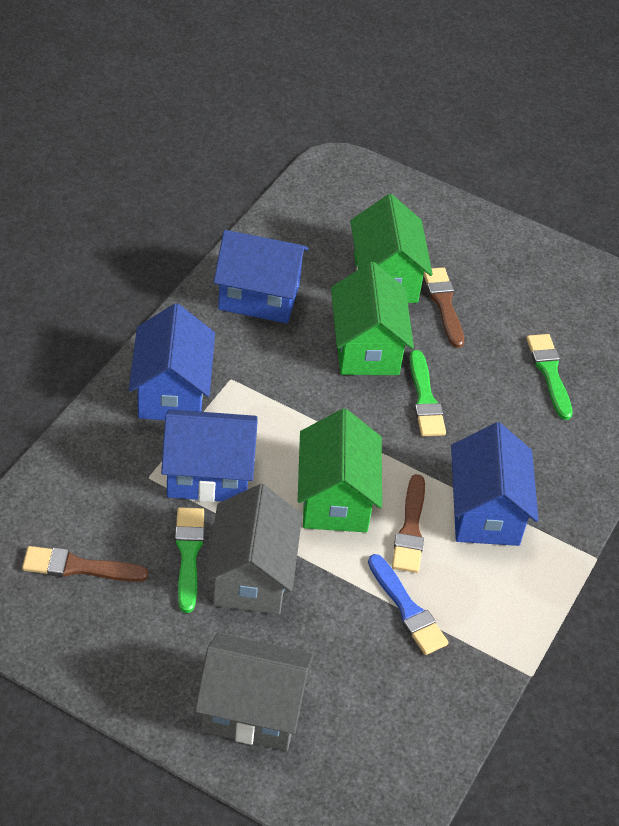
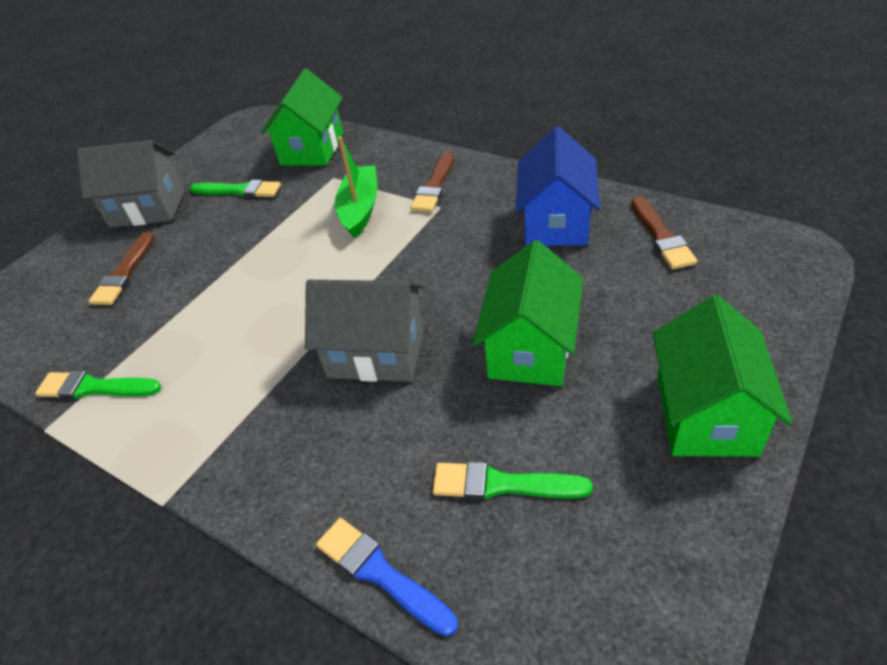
blue house: [129,303,215,420] [161,409,257,502] [214,230,309,323] [451,422,539,546] = 4 -> [516,127,600,246] = 1
green boat: none = 0 -> [335,136,378,238] = 1

